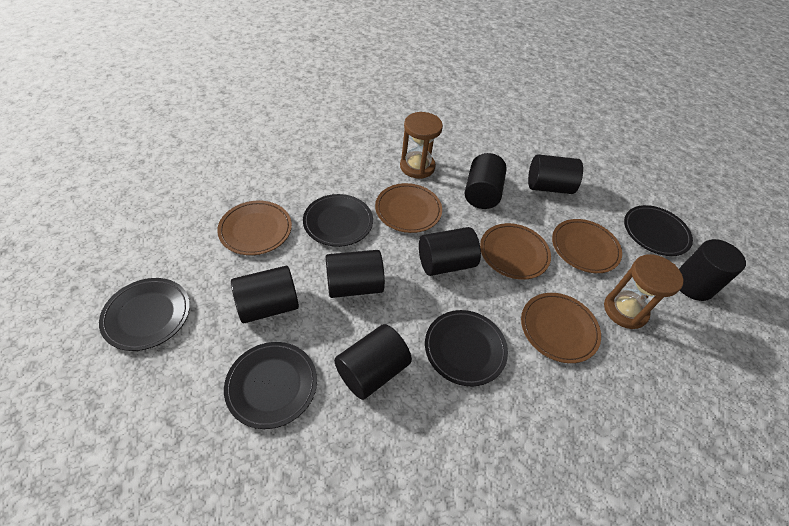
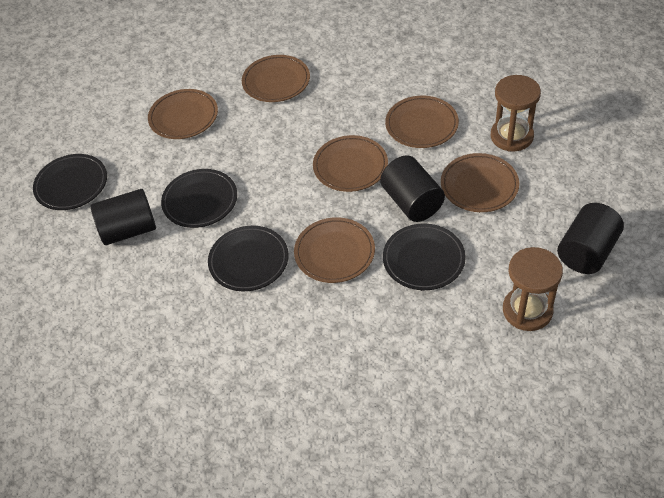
black cylinder: [231,266,299,323] [326,250,385,298] [334,324,412,400] [419,227,481,276] [465,153,507,209] [528,154,583,194] [679,239,746,301] = 7 -> [91,189,156,245] [380,155,445,222] [557,203,624,274] = 3
black plate: [99,278,190,351] [224,342,317,429] [303,194,373,247] [425,310,508,386] [624,205,693,256] = 5 -> [33,154,107,210] [161,169,237,228] [208,226,289,291] [383,224,466,290] = 4
brown plate: [217,201,292,255] [375,183,442,233] [480,223,551,280] [521,293,601,363] [552,219,622,273] = 5 -> [148,89,218,139] [242,55,310,102] [294,217,375,283] [313,135,388,192] [385,96,459,148] [441,153,519,212] = 6

